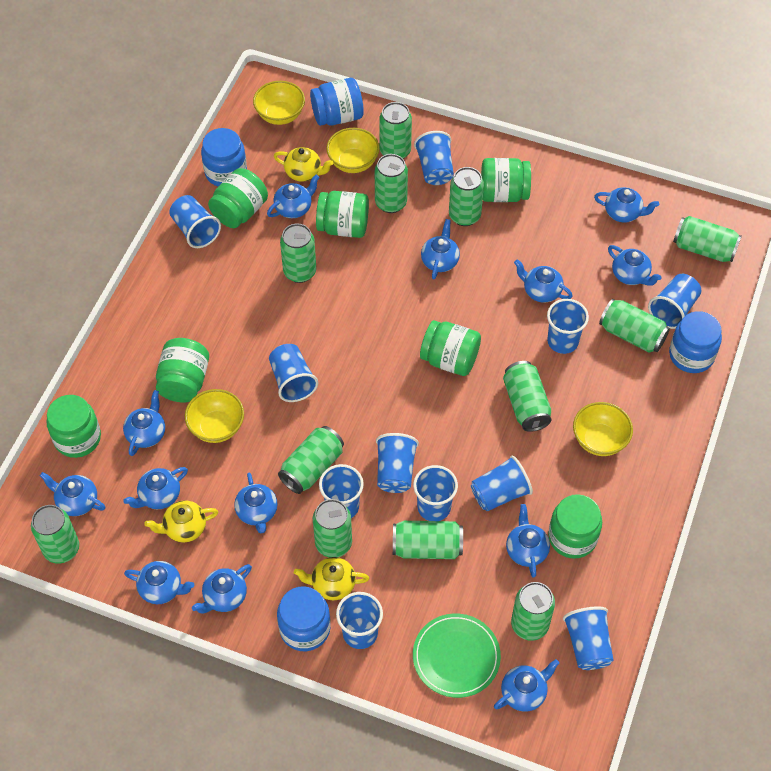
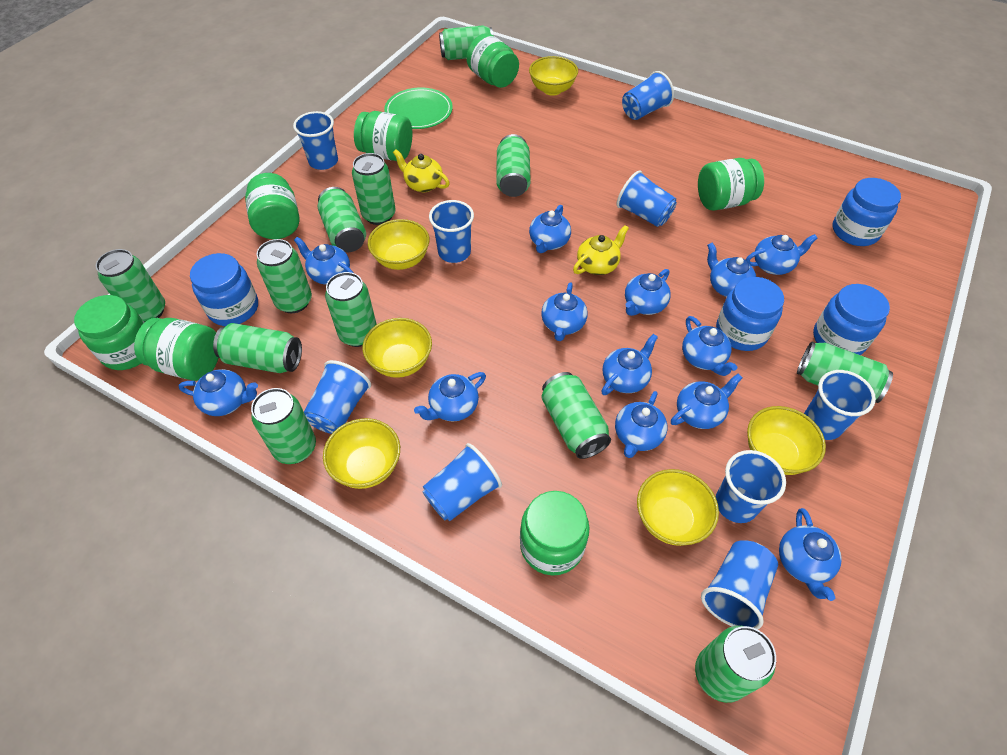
blue cup: [169,195,221,248] [269,344,318,402] [319,464,364,518] [336,592,383,649] [376,433,419,493] [413,465,458,521] [414,131,454,185] [471,455,533,511] [547,299,589,354] [563,606,613,670] [648,274,701,329] = 11 -> [293,111,338,170] [304,360,371,434] [422,443,502,521] [429,200,474,263] [616,170,677,227] [622,71,674,120] [701,541,778,629] [716,450,786,523] [804,370,876,440] = 9
yellow bowl: [185,389,244,443] [253,81,305,125] [326,128,380,173] [573,402,633,456] = 4 -> [323,418,400,489] [363,318,432,378] [368,219,429,270] [529,56,578,96] [637,469,719,546] [747,406,826,475] = 6
yellow teapot: [144,500,218,543] [274,147,333,182] [294,557,370,600] = 3 -> [393,149,450,192] [573,225,629,275] = 2

